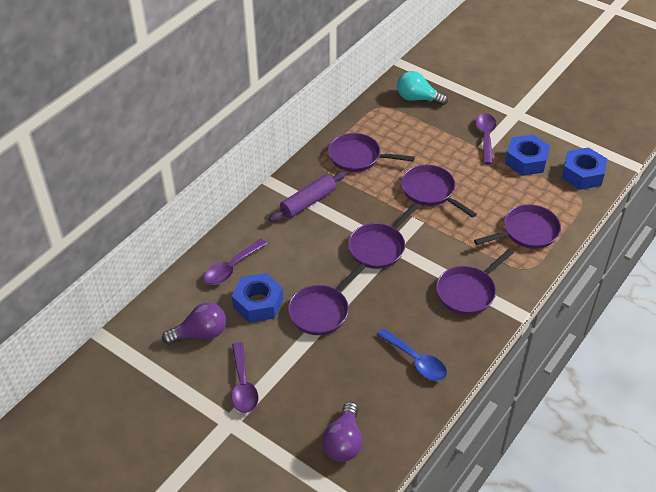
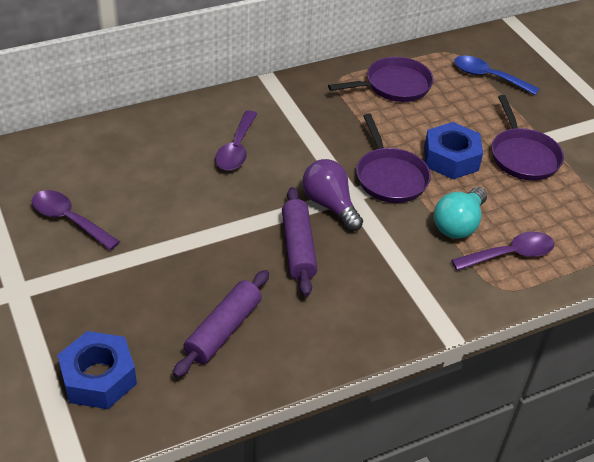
blue nut: [232,273,283,323] [505,135,550,176] [562,147,607,190] = 3 -> [57,331,137,409] [424,122,483,179] = 2
purple light bulb: [162,302,226,345] [322,402,362,462] = 2 -> [302,159,363,231] = 1
purple pan: [288,263,366,335] [328,133,415,172] [348,203,419,269] [401,165,477,218] [436,248,514,315] [474,204,561,249] = 6 -> [328,57,434,102] [356,114,431,203] [492,95,564,180] = 3
purple rolling pin: [269,172,346,222] = 1 -> [173,270,269,378] [282,187,317,296] = 2

